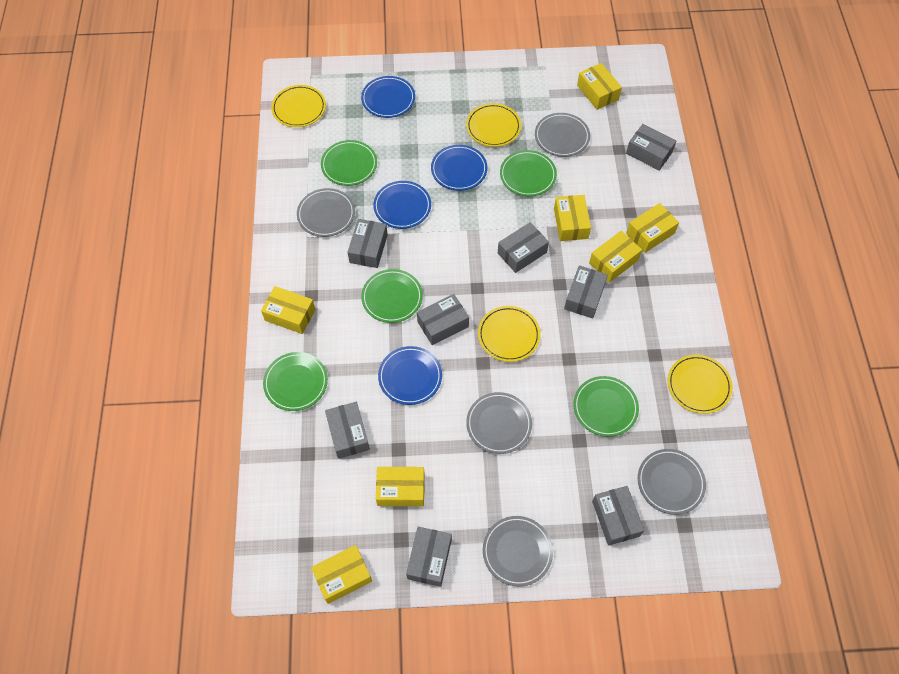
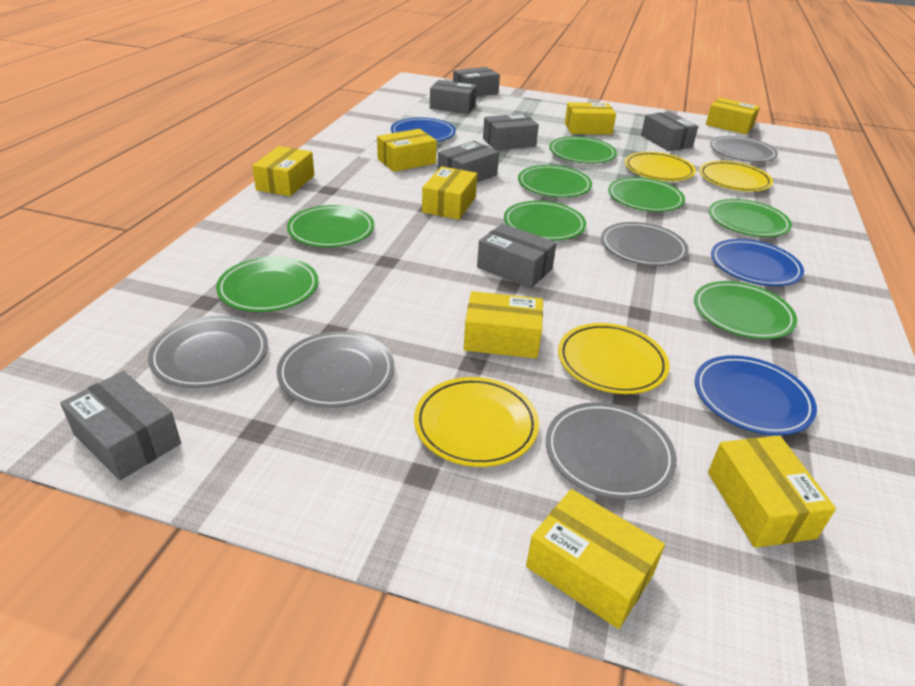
blue plate: [361,76,415,118] [373,181,431,229] [378,346,442,405] [431,145,488,191] = 4 -> [391,118,456,141] [695,355,817,435] [711,239,804,286] = 3
green plate: [263,352,328,411] [321,140,377,186] [361,269,423,323] [500,150,557,197] [573,376,639,437] = 5 -> [216,257,319,312] [287,205,374,247] [504,201,586,241] [518,165,592,198] [549,136,617,164] [608,177,685,212] [694,281,797,339] [709,199,792,237] = 8
grey box: [325,402,370,459] [347,219,388,268] [406,527,452,587] [417,294,469,345] [498,222,549,273] [564,265,608,318] [592,486,645,546] [626,124,676,171] = 8 -> [60,371,181,480] [430,80,477,114] [438,141,499,182] [453,67,500,96] [477,224,557,288] [483,113,539,150] [641,112,698,151] = 7
yellow box: [261,286,315,334] [311,545,372,604] [376,467,425,506] [554,195,591,241] [577,63,622,110] [589,231,642,282] [626,203,679,253] = 7 -> [252,146,314,196] [377,129,437,172] [422,166,477,220] [464,291,543,359] [526,489,665,629] [565,102,616,135] [706,98,760,134] [708,436,836,548] = 8

